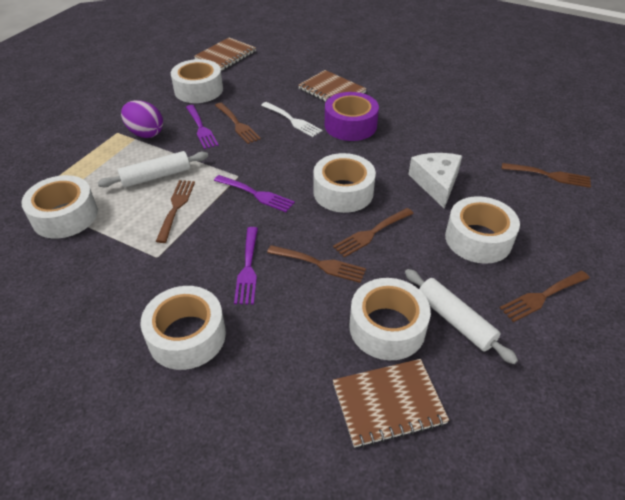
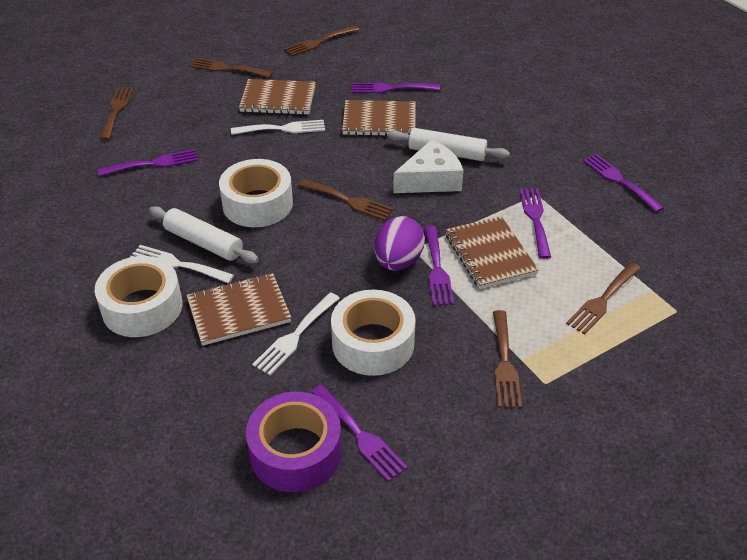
brown notebook: [194,37,256,70] [298,70,367,101] [333,359,449,448] = 3 -> [186,273,292,346] [239,79,316,115] [342,100,416,136] [446,216,539,289] = 4
purple fork: [186,105,219,149] [214,175,295,212] [234,227,258,304] = 3 -> [98,149,198,176] [311,385,408,482] [352,83,440,93] [425,226,454,306] [520,188,551,259] [583,154,664,212] = 6
white fork: [261,102,323,137] = 1 -> [129,245,234,283] [231,120,325,135] [252,292,340,375] = 3
white tape: [21,175,98,239] [140,286,226,370] [171,59,223,103] [313,153,376,213] [349,278,431,360] [445,196,520,264] = 6 -> [95,256,183,337] [219,159,293,227] [331,290,415,376] = 3

